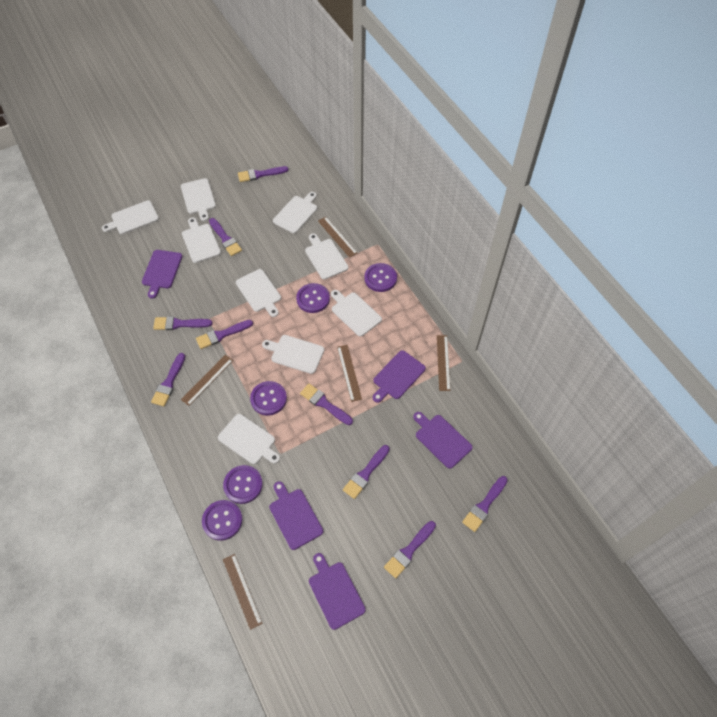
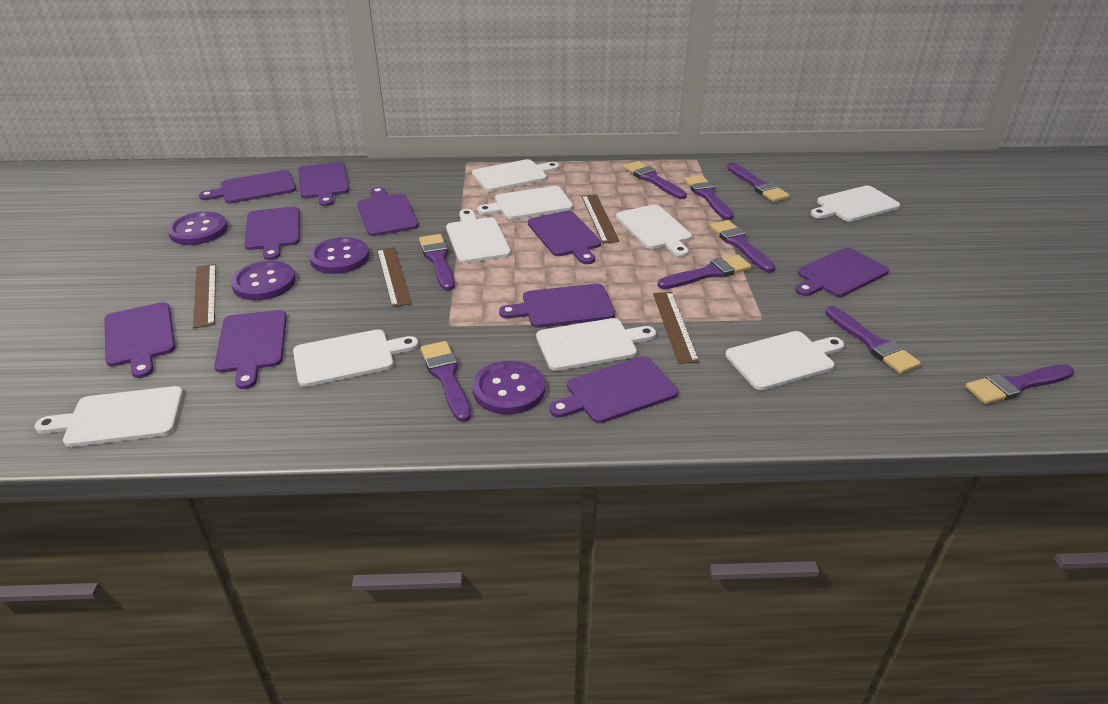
brown ruler: [181,355,233,406] [223,554,263,630] [318,217,357,258] [337,345,362,402] [437,335,451,391] = 5 -> [193,264,216,328] [377,247,412,307] [581,194,620,243] [653,292,699,364] = 4
purple button: [202,500,242,541] [223,465,263,504] [250,381,287,415] [296,283,330,313] [364,263,397,292] = 5 -> [167,212,228,245] [231,261,296,300] [309,237,369,274] [472,361,545,414] = 4
purple cutting board: [142,250,182,299] [269,481,323,550] [309,553,366,630] [373,350,426,403] [413,412,472,469] = 5 -> [104,302,175,378] [199,170,296,203] [214,310,287,389] [244,206,300,260] [298,162,349,206] [357,187,419,236] [499,284,615,328] [528,211,601,264] [550,356,678,423] [795,247,889,297] = 10

